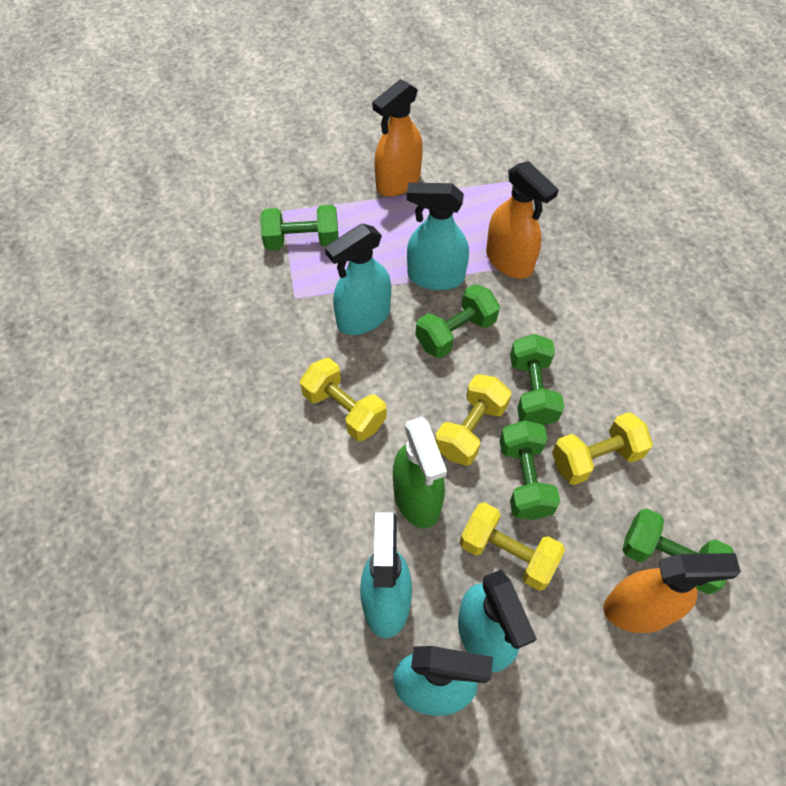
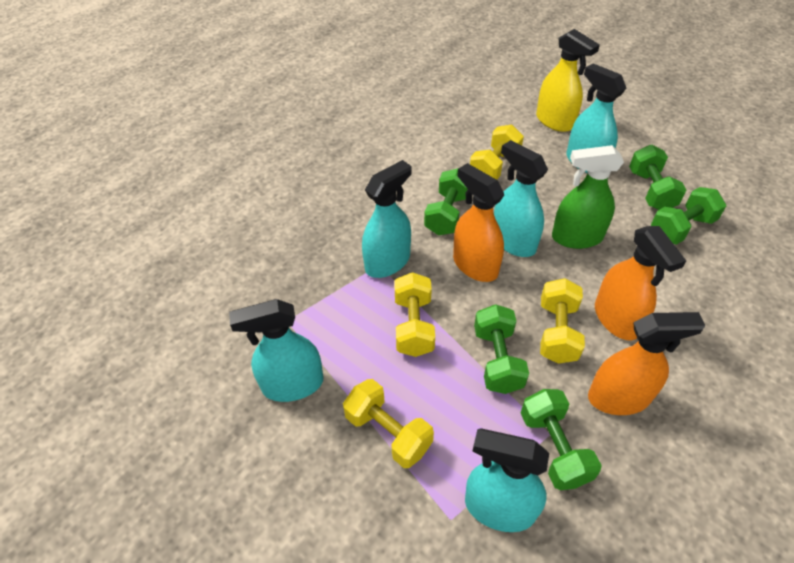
yellow spray bottle: none = 0 -> [536,29,600,132] = 1

